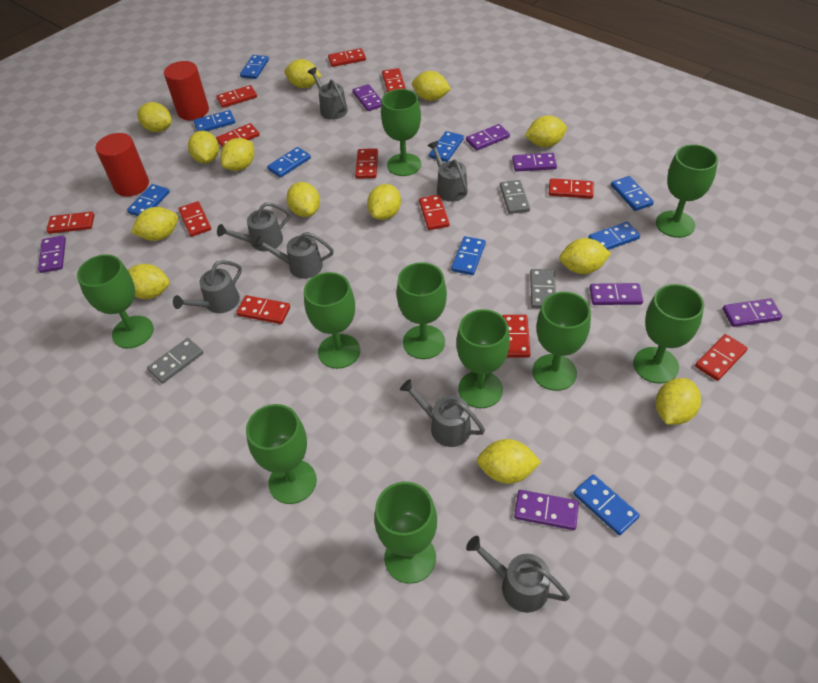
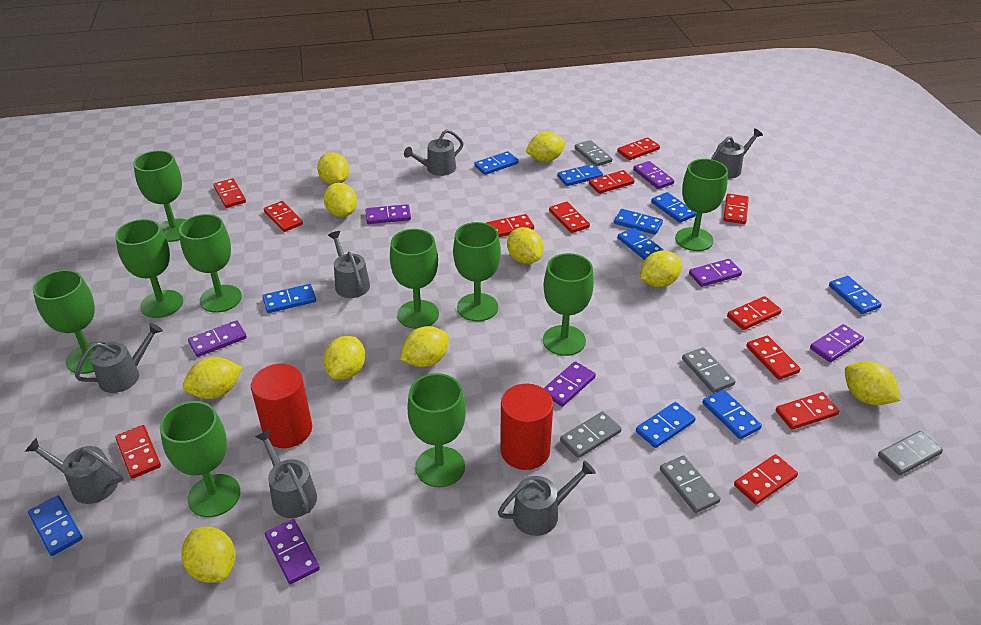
blue domino: [127,184,170,216] [194,110,235,131] [240,55,269,79] [267,147,311,178] [429,131,464,162] [451,236,486,275] [573,474,640,535] [588,222,640,250] [611,176,654,211] = 9 -> [28,495,83,556] [262,284,316,313] [474,151,519,175] [557,164,603,186] [614,209,663,235] [618,228,664,260] [636,402,696,448] [651,192,696,223] [702,389,762,439] [829,276,882,314] = 10
grey domino: [147,338,203,384] [500,180,530,214] [530,269,556,308] = 3 -> [560,411,622,458] [575,140,612,167] [660,455,721,513] [682,347,735,393] [878,431,943,475] = 5
yellow lemon: [128,264,170,299] [131,207,178,241] [137,102,172,132] [188,131,219,164] [220,138,254,171] [284,59,322,88] [287,182,320,217] [367,184,401,220] [412,71,451,101] [477,439,541,484] [525,115,567,147] [559,238,611,274] [656,378,701,425] = 13 -> [181,527,235,583] [183,357,242,399] [317,152,349,184] [323,183,357,217] [323,336,365,380] [400,326,449,367] [507,227,544,264] [526,132,565,162] [641,251,682,287] [845,361,900,405] = 10

